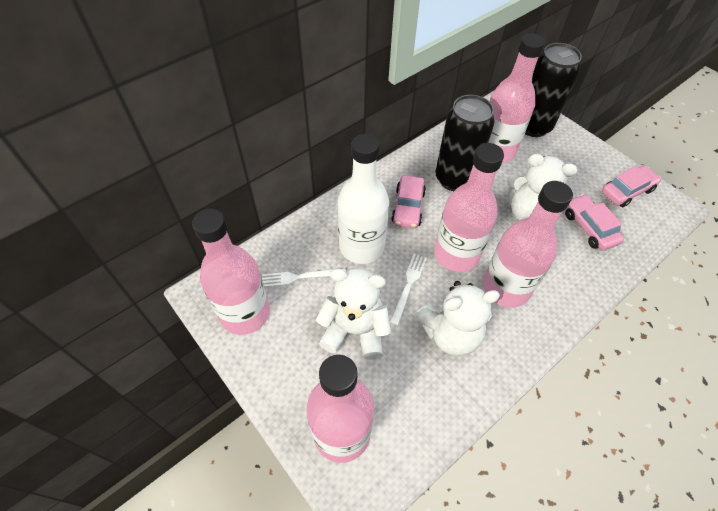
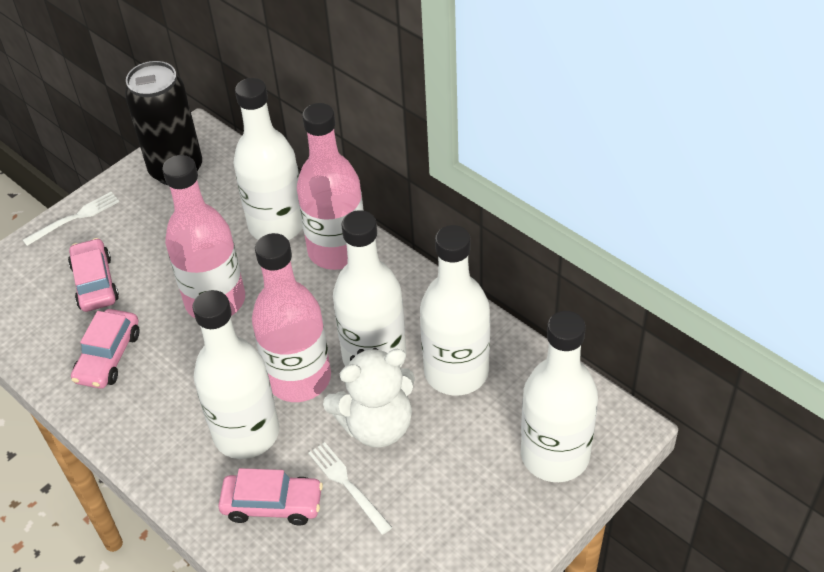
black can: [435,95,495,191] [525,43,582,137] = 2 -> [125,61,202,185] = 1
pink bottle: [192,209,270,335] [307,355,374,463] [434,143,504,272] [483,181,573,308] [488,34,545,163] = 5 -> [162,155,245,318] [252,233,331,402] [297,103,364,270] = 3
white bottle: [337,134,389,264] = 1 -> [192,290,279,459] [233,78,303,240] [333,210,406,368] [420,225,490,396] [521,311,598,482] = 5
white teddy bear: [316,268,391,360] [415,281,500,356] [507,154,577,221] = 3 -> [323,348,415,447] = 1

